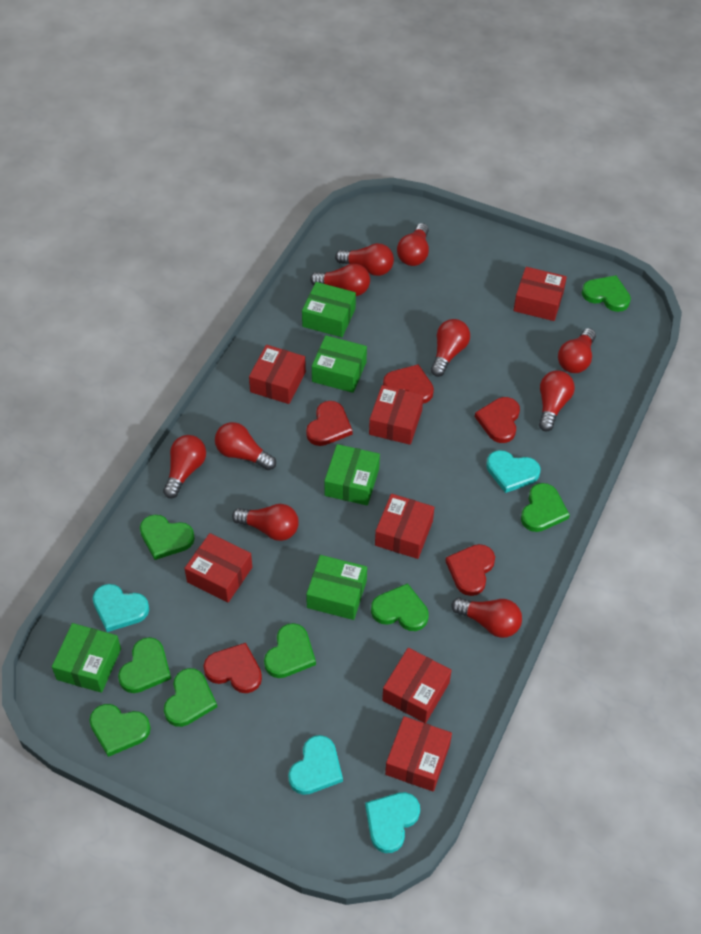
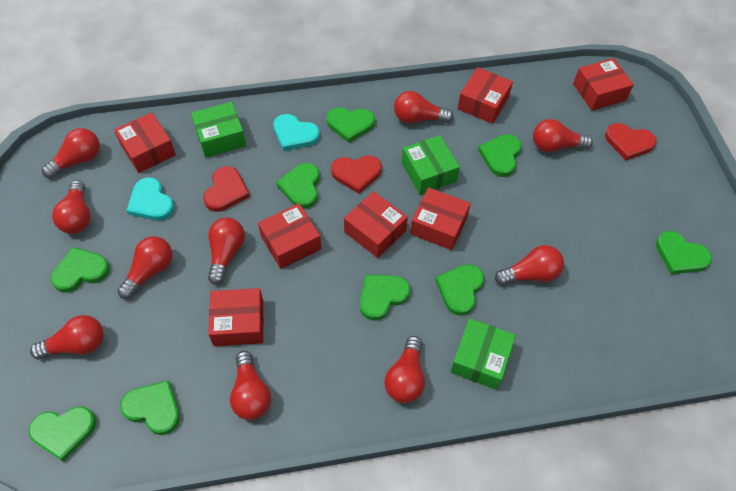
green box: [52,623,121,693] [302,282,356,337] [306,555,367,620] [312,335,367,393] [324,444,380,505] = 5 -> [191,102,246,158] [402,135,460,195] [451,318,516,390] = 3
green heart: [89,704,151,757] [118,637,171,693] [140,515,195,560] [164,668,217,727] [264,623,316,678] [371,583,429,631] [521,483,570,532] [582,275,631,312] = 8 -> [29,406,96,462] [51,247,110,293] [120,380,180,435] [276,163,320,209] [327,107,375,143] [360,274,411,321] [435,264,484,316] [478,134,522,177] [656,231,712,274] = 9
red heart: [204,643,262,693] [306,401,353,446] [383,364,434,404] [445,544,495,596] [475,397,520,443] = 5 -> [203,166,250,212] [331,155,382,194] [605,123,656,160] = 3
turquoise heart: [93,584,149,632] [288,735,343,795] [365,792,420,853] [486,450,541,493] = 4 -> [126,177,174,221] [273,114,320,151] = 2

